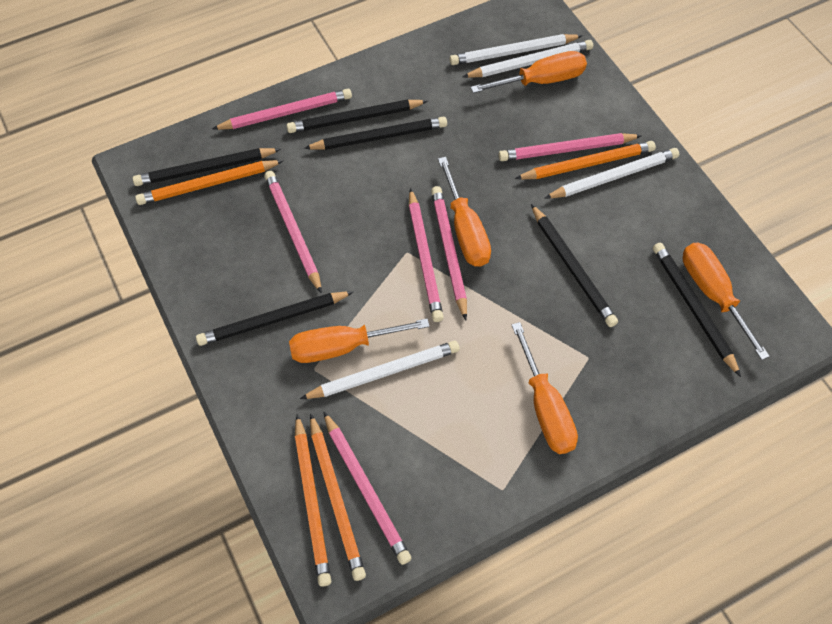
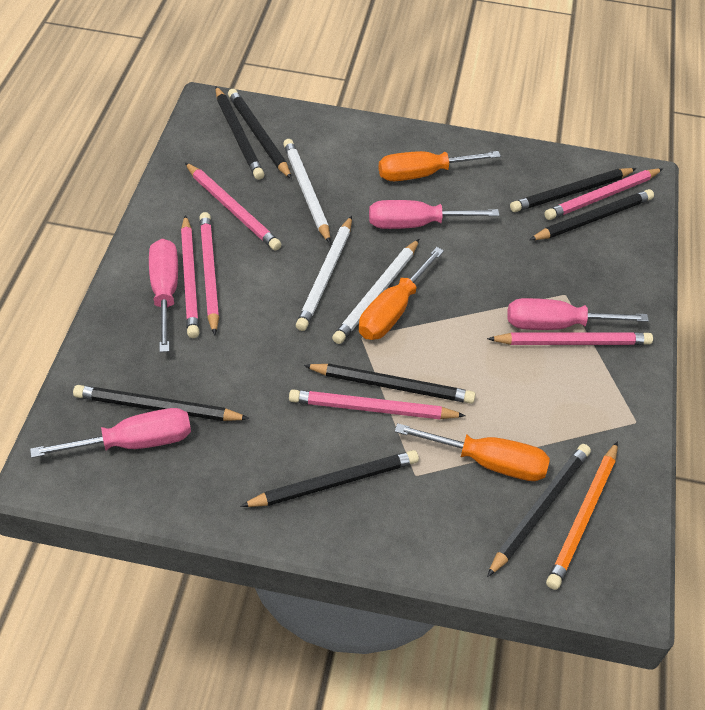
black pencil: [133,148,281,186] [196,291,353,346] [286,99,428,133] [304,117,447,150] [531,204,618,327] [653,243,741,377] = 6 -> [73,385,250,421] [215,86,264,180] [228,89,292,179] [240,450,419,507] [303,364,476,404] [487,444,591,577] [510,168,637,212] [530,189,654,240] = 8
orange pencil: [135,160,283,205] [295,414,331,586] [310,413,366,581] [515,141,656,179] = 4 -> [546,441,618,590] = 1
orange screwdriver: [289,319,430,363] [438,157,491,267] [470,51,587,93] [512,322,578,454] [683,243,770,360] = 5 -> [359,247,444,340] [378,151,501,181] [395,423,550,481] = 3
pink screwdriver: none = 0 -> [30,408,191,458] [149,239,178,352] [369,200,500,229] [507,298,649,330] = 4
white pencil: [300,341,460,399] [450,34,583,65] [462,40,593,78] [545,148,679,199] = 4 -> [283,139,330,243] [296,216,352,331] [332,239,419,344] = 3

